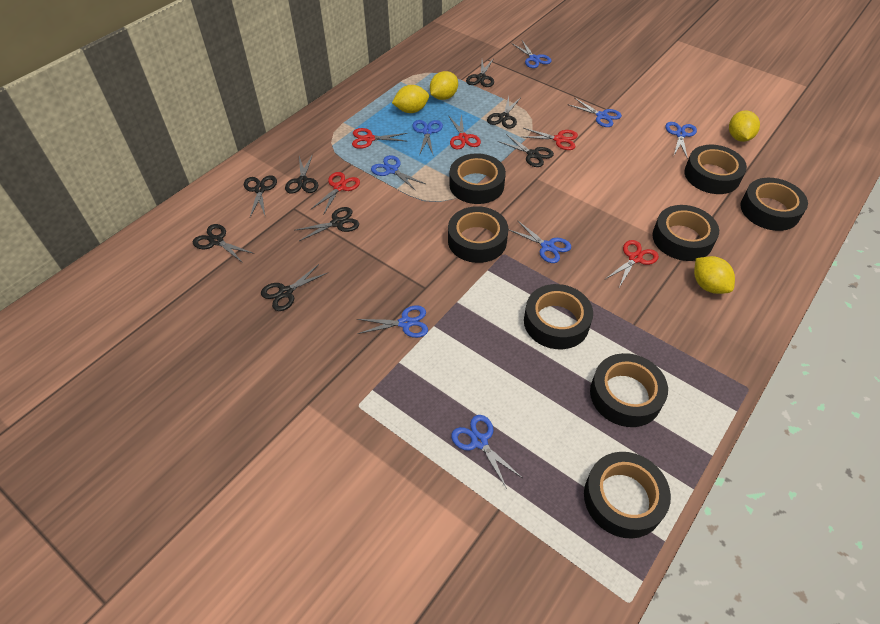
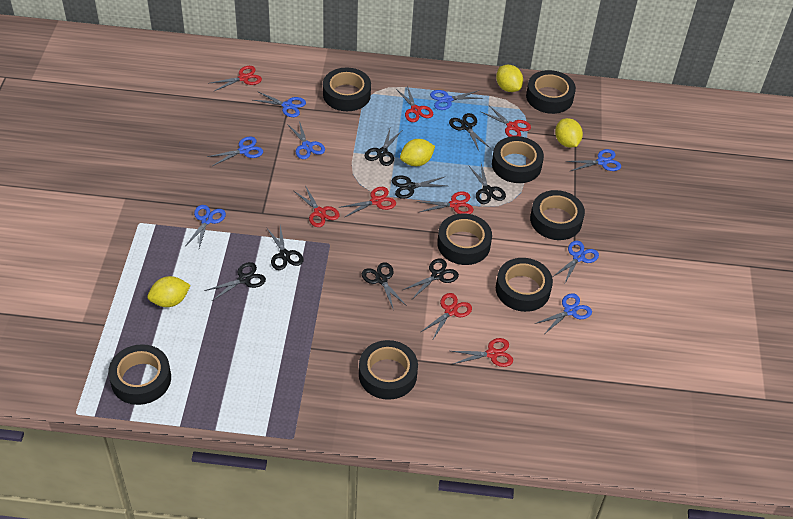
red scissors: [311,172,360,215] [352,128,408,149] [448,114,481,150] [524,128,578,150] [605,240,659,287] = 5 -> [211,66,262,92] [294,185,340,227] [341,187,396,217] [396,85,433,122] [416,191,474,214] [421,293,472,339] [451,338,513,367] [481,106,531,137] = 8

